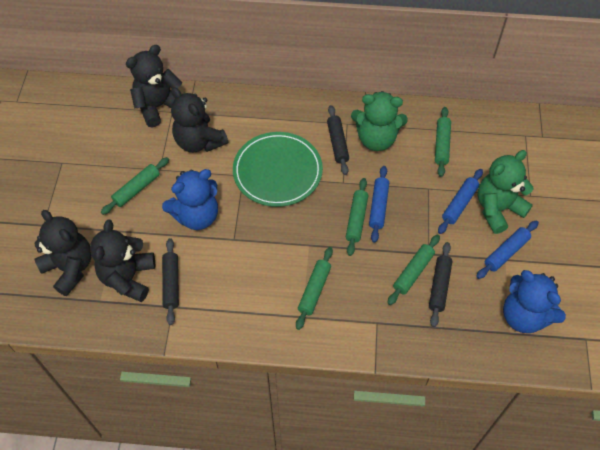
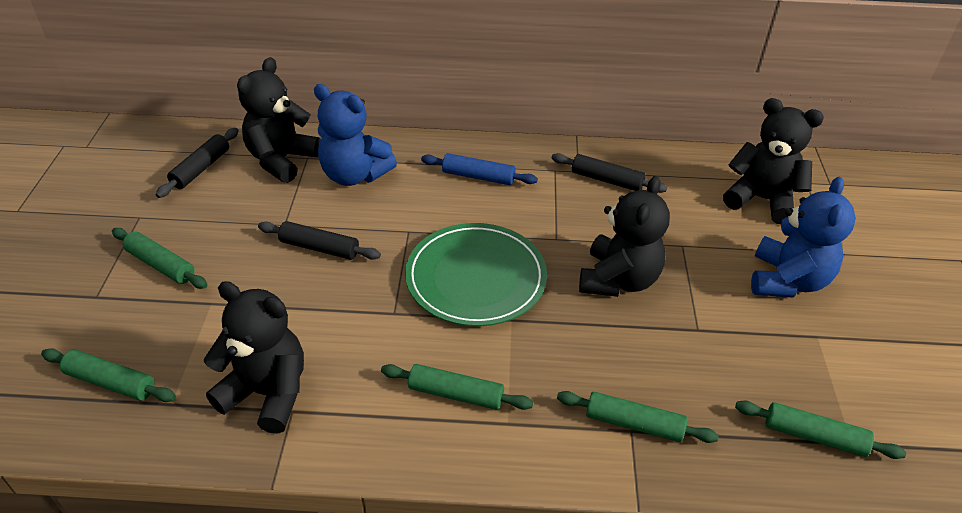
blue rolling pin: [369,166,389,243] [438,169,483,234] [476,221,539,279] = 3 -> [421,153,538,185] = 1
green teddy bear: [351,91,408,151] [477,150,534,234] = 2 -> none = 0

